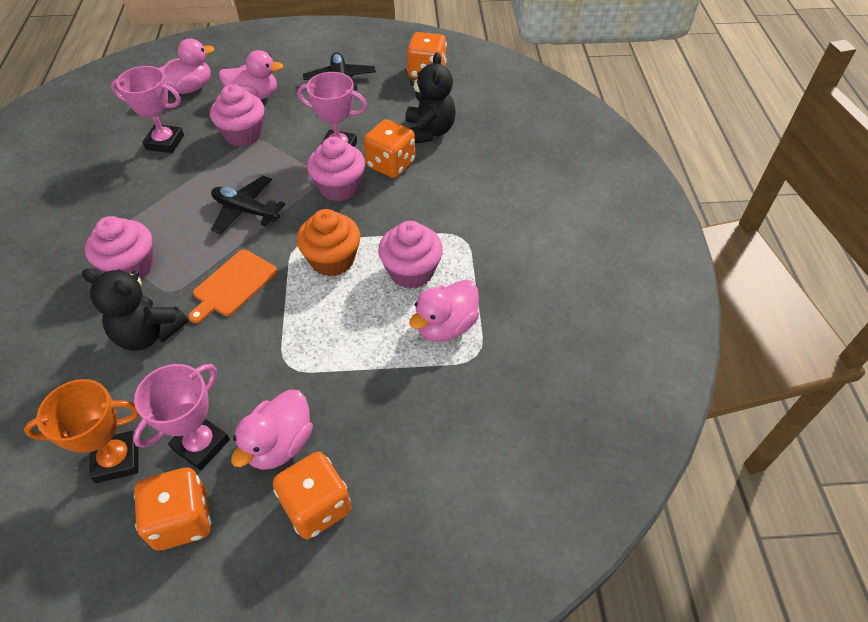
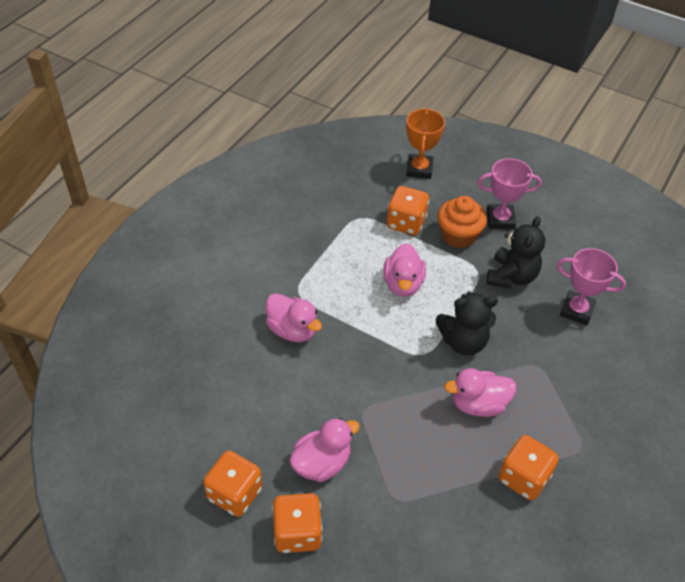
black plane: [211,176,285,234] [303,52,376,90] = 2 -> none = 0
orange cutting board: [188,249,277,323] = 1 -> none = 0
pink cupcake: [85,216,154,279] [210,84,264,146] [307,137,365,201] [378,221,443,289] = 4 -> none = 0
pink trophy: [111,66,184,153] [133,364,230,471] [298,72,367,147] = 3 -> [477,158,542,230] [557,248,626,325] = 2

